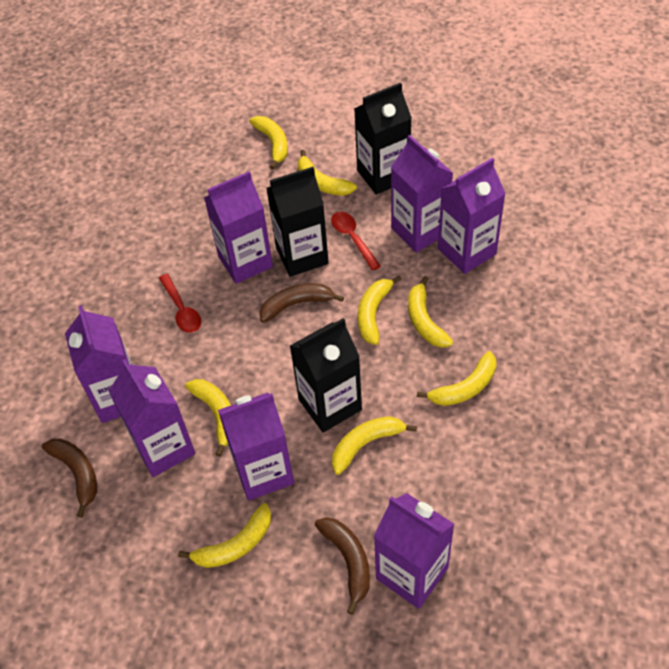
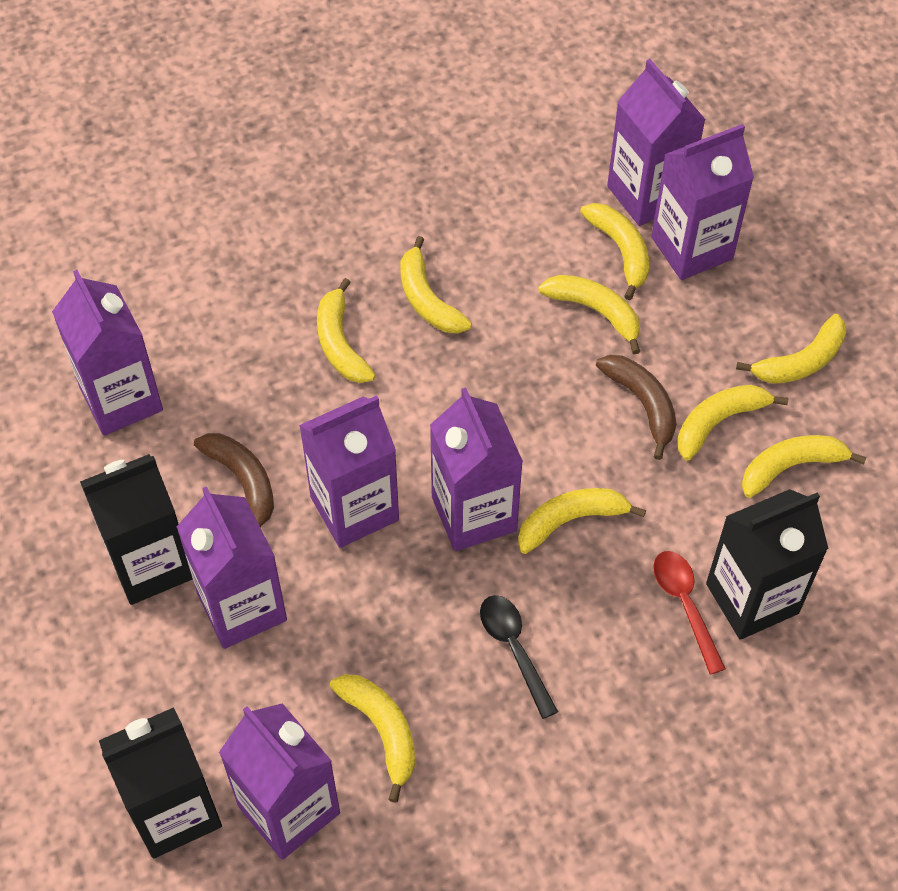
black spoon: none = 0 -> [480,595,558,719] = 1
brown banana: [42,438,97,518] [259,283,344,323] [315,517,370,615] = 3 -> [194,433,274,528] [596,355,676,460] = 2
red spoon: [159,274,201,333] [331,212,381,270] = 2 -> [653,551,726,675] = 1
yellow banana: [178,503,271,568] [185,379,231,457] [249,116,288,169] [298,150,357,196] [332,416,417,475] [358,275,402,345] [408,276,453,348] [417,351,496,406] = 8 -> [317,278,376,383] [330,674,415,803] [401,236,472,333] [518,488,646,554] [538,275,640,354] [580,203,649,300] [677,385,788,461] [736,314,846,384] [742,435,867,498] = 9

